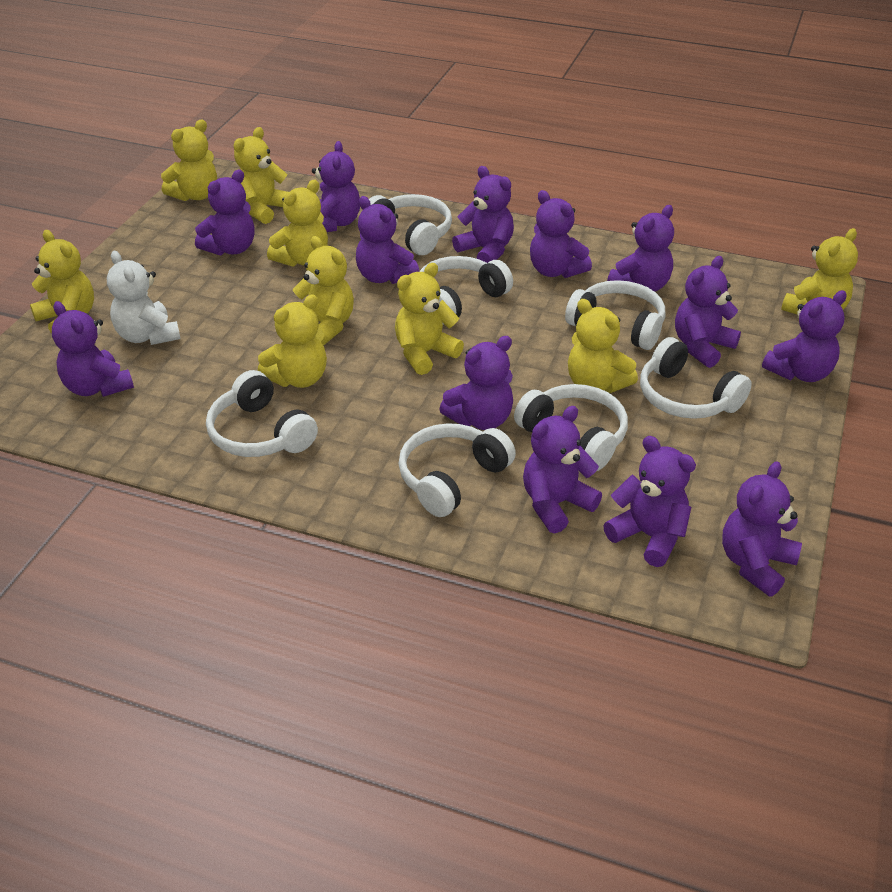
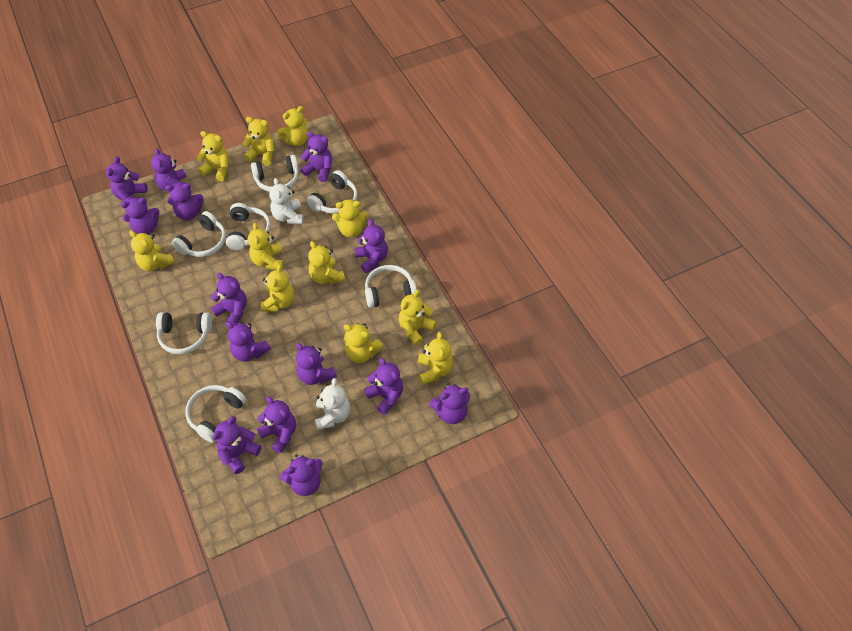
purple teddy bear: [52,301,134,397] [195,170,255,255] [312,141,360,232] [356,196,419,284] [439,336,513,430] [452,166,514,263] [523,406,602,533] [530,190,592,278] [603,436,696,567] [607,205,674,292] [675,256,741,368] [722,461,802,596] [762,290,847,382] = 13 -> [106,156,148,202] [120,197,159,235] [151,148,186,191] [165,182,204,220] [211,273,247,325] [213,416,261,474] [226,322,271,362] [257,397,296,454] [280,454,323,496] [296,343,337,385] [301,131,332,182] [355,219,388,273] [364,358,403,415] [430,383,470,424] = 14
white teddy bear: [107,251,180,345] = 1 -> [269,178,304,224] [315,378,350,430] = 2
yellow teddy bear: [30,230,94,334] [161,120,217,201] [234,127,288,224] [258,295,327,388] [267,180,328,267] [293,236,354,345] [395,263,464,375] [568,299,638,393] [781,228,858,314] = 9 -> [129,231,175,271] [197,131,229,181] [242,117,274,166] [248,223,284,270] [261,264,294,312] [277,106,308,146] [308,241,345,285] [332,199,368,237] [344,323,383,363] [399,290,436,346] [418,332,453,385] = 11

